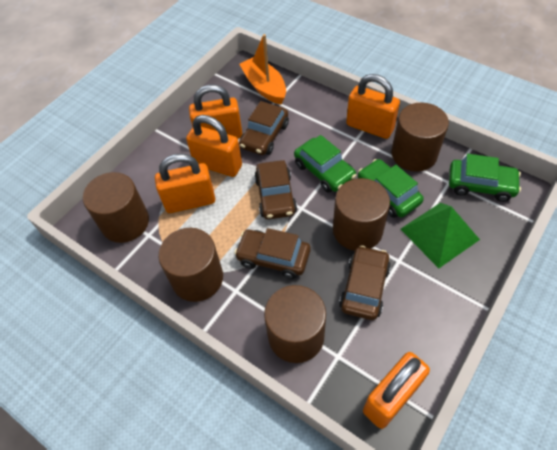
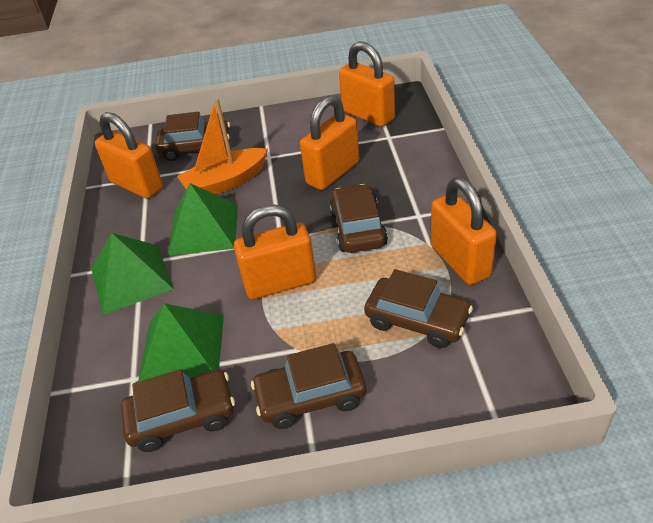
brown car: [234,228,311,279] [239,101,289,155] [254,160,297,219] [339,245,391,320] = 4 -> [121,369,235,452] [155,112,230,161] [251,343,366,429] [330,184,388,253] [364,269,473,348] = 5
brown cylinder: [83,172,149,243] [158,228,223,302] [264,285,326,363] [333,178,390,251] [391,102,449,172] = 5 -> none = 0
green car: [294,135,356,193] [358,159,424,218] [449,154,521,202] = 3 -> none = 0
green pyramid: [401,203,480,268] = 1 -> [91,233,174,315] [138,303,224,382] [167,183,238,256] = 3

